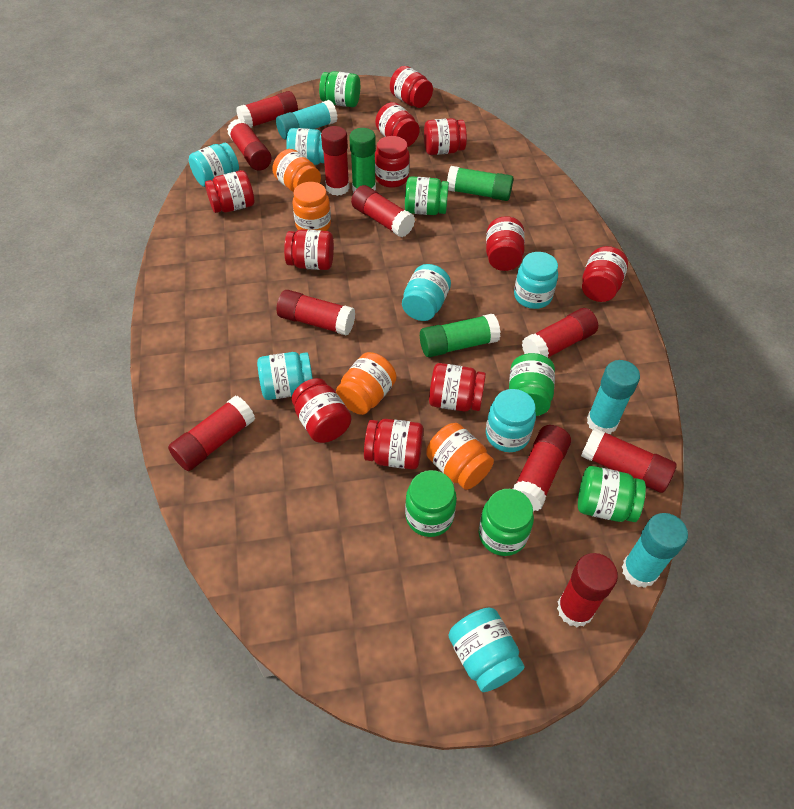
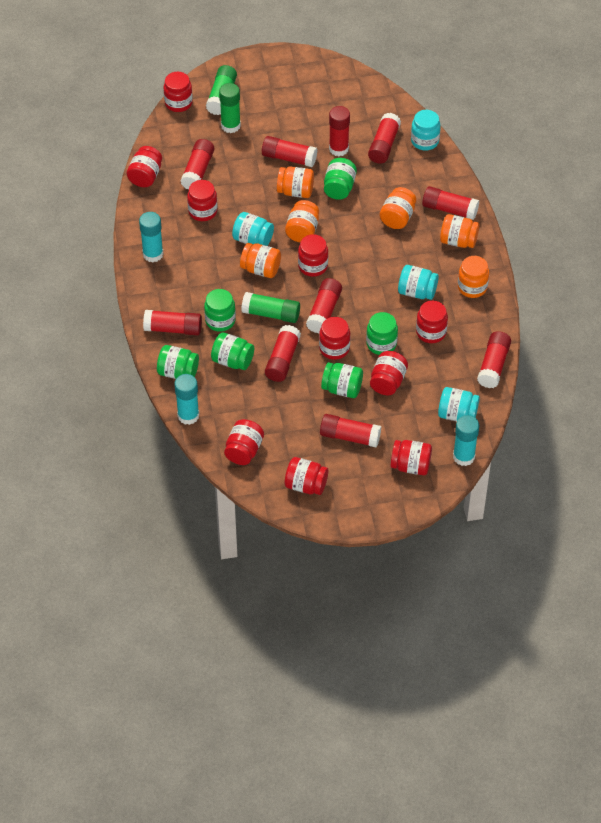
orange jar: [272,149,321,192] [292,182,331,231] [336,352,397,415] [426,423,494,490] = 4 -> [240,243,281,278] [277,166,314,198] [285,200,319,242] [380,187,416,229] [440,214,480,248] [458,256,489,298] = 6
red jar: [205,170,254,213] [284,229,334,270] [292,378,351,443] [364,419,423,469] [375,102,420,147] [375,136,410,188] [390,66,433,108] [424,118,467,155] [429,363,486,412] [486,216,525,271] [582,246,628,302] = 11 -> [127,146,162,187] [163,72,193,112] [187,180,217,221] [224,419,264,465] [285,457,328,495] [298,234,328,277] [319,317,350,360] [370,351,408,395] [391,440,432,475] [416,301,448,343] = 10
turquoise jar: [189,143,239,187] [257,352,313,400] [286,128,324,165] [402,264,451,321] [448,608,525,692] [486,389,536,452] [514,252,558,309] = 7 -> [232,212,274,246] [398,265,439,300] [411,110,441,151] [438,387,480,421] = 4

